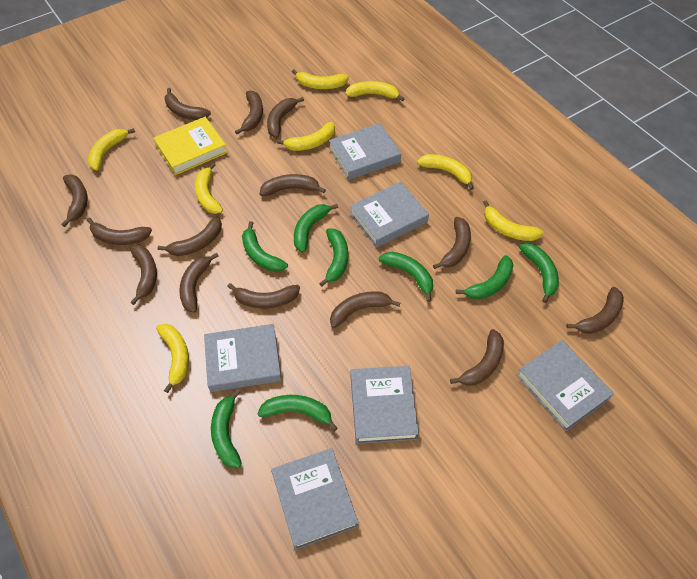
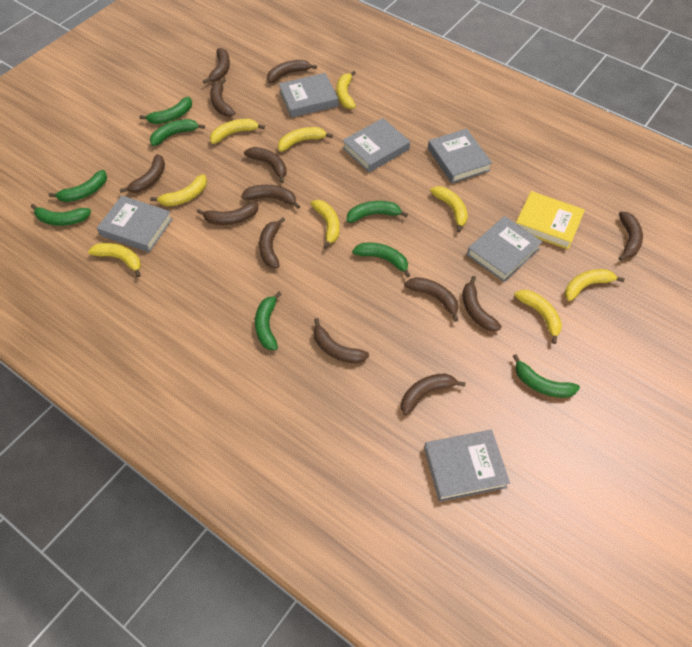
brown banana: [61,174,88,227] [87,217,152,245] [130,244,157,305] [158,217,222,256] [165,88,211,120] [179,253,219,313] [227,283,300,308] [235,91,263,135] [260,174,326,196] [267,97,304,138] [330,291,400,328] [433,217,471,269] [450,329,504,386] [566,287,624,334] = 14 -> [120,154,165,193] [197,202,258,225] [203,48,230,84] [210,78,235,117] [241,185,300,209] [244,147,286,183] [259,217,285,268] [267,60,317,83] [314,318,369,364] [401,374,466,415] [404,277,459,322] [463,276,502,331] [619,211,643,261] = 13
yellow banana: [88,128,135,171] [156,324,189,393] [195,163,223,214] [277,122,335,151] [292,69,349,89] [345,81,404,101] [417,154,474,190] [483,200,544,241] = 8 -> [88,243,141,277] [150,174,207,206] [210,119,265,144] [278,127,333,152] [311,200,340,249] [337,71,356,109] [430,186,468,232] [514,290,562,344] [565,269,625,301] = 9

